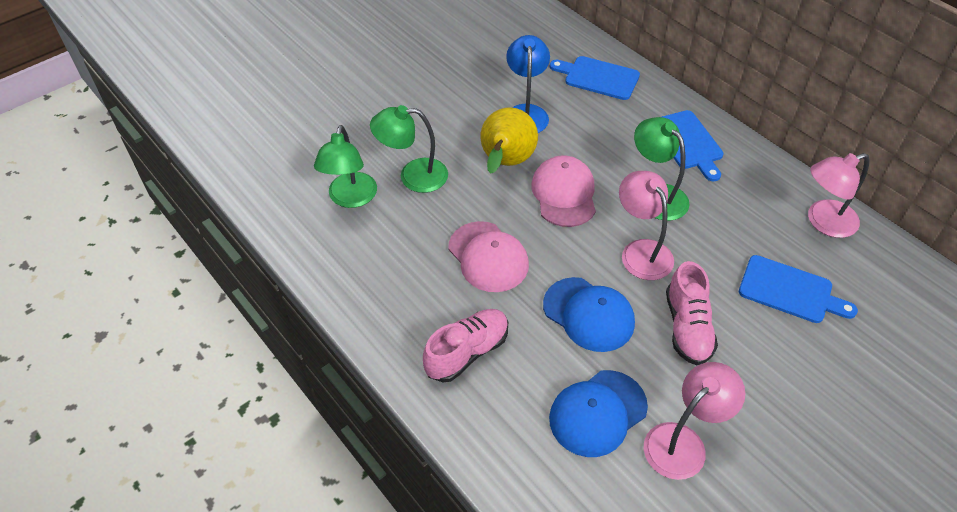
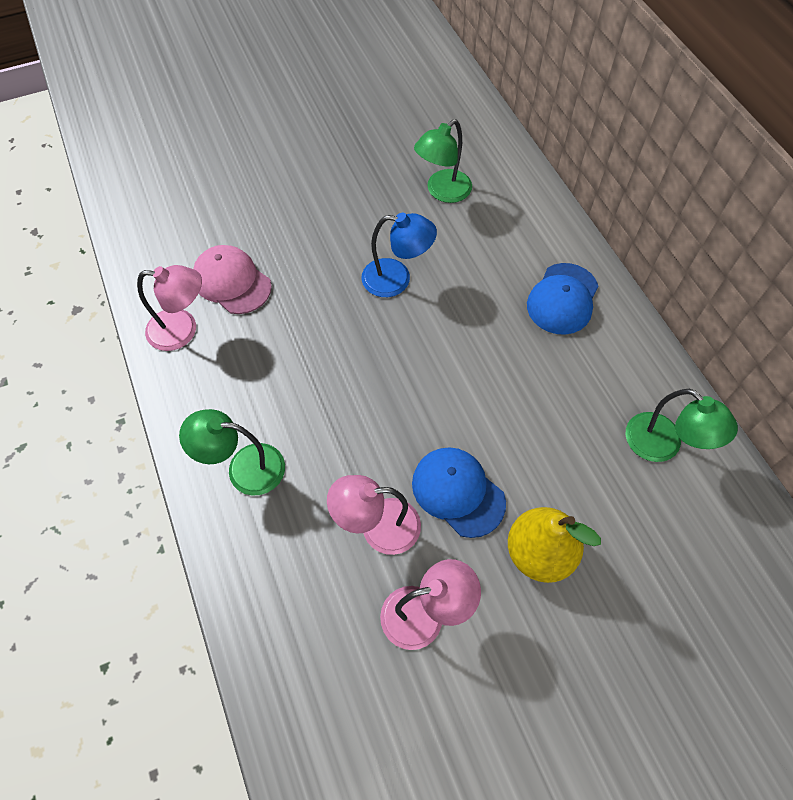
blue cutting board: [550,56,640,100] [662,110,724,181] [739,255,858,323] = 3 -> none = 0
pink cap: [448,221,529,292] [531,155,596,227] = 2 -> [193,245,272,314] = 1
pink shoe: [423,309,508,382] [666,261,718,365] = 2 -> none = 0

